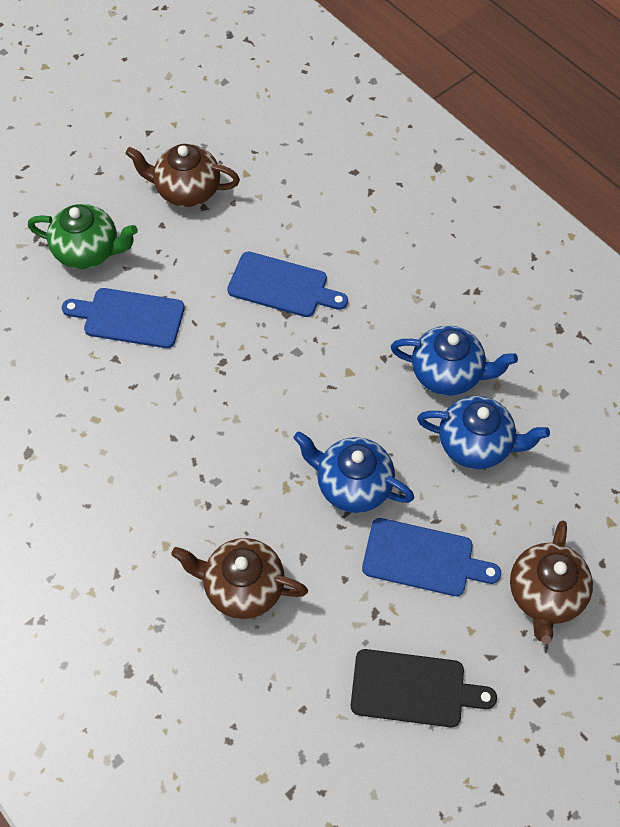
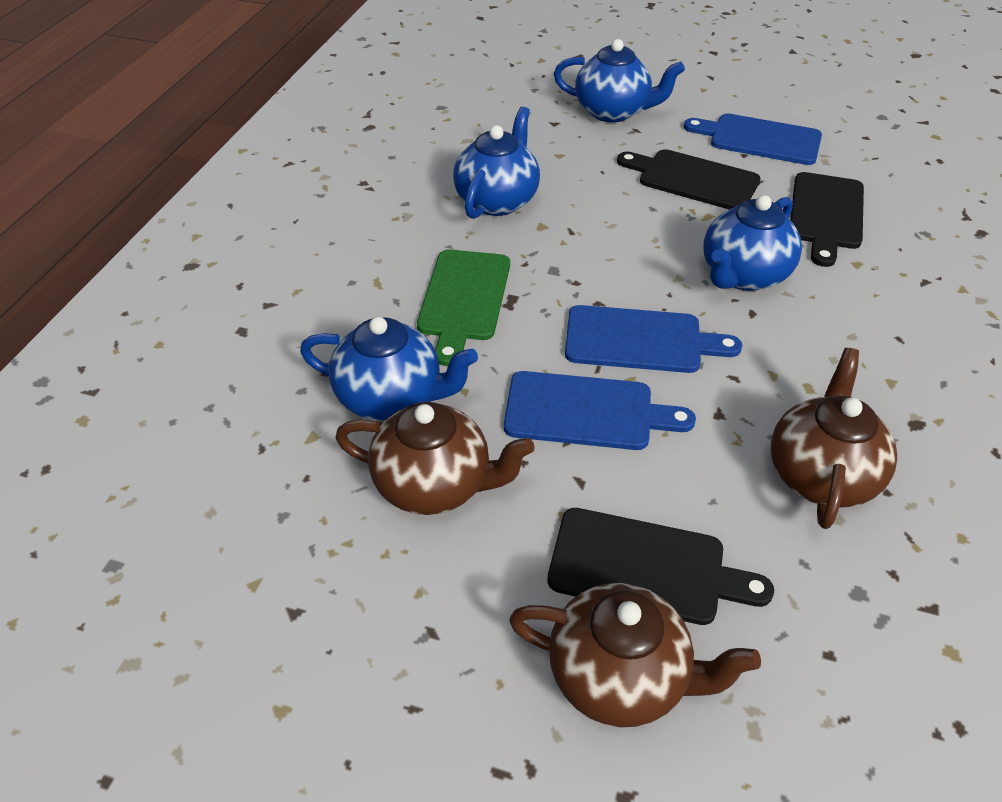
black cutting board: [351,649,497,728] = 1 -> [547,508,774,625] [617,149,761,209] [790,172,864,267] = 3
blue teapot: [293,431,415,513] [391,325,518,396] [417,396,550,469] = 3 -> [300,317,478,421] [453,106,540,219] [554,39,685,122] [703,195,802,291] = 4
green cutting board: none = 0 -> [417,249,510,366] = 1
green teapot: [28,204,138,269] = 1 -> none = 0

